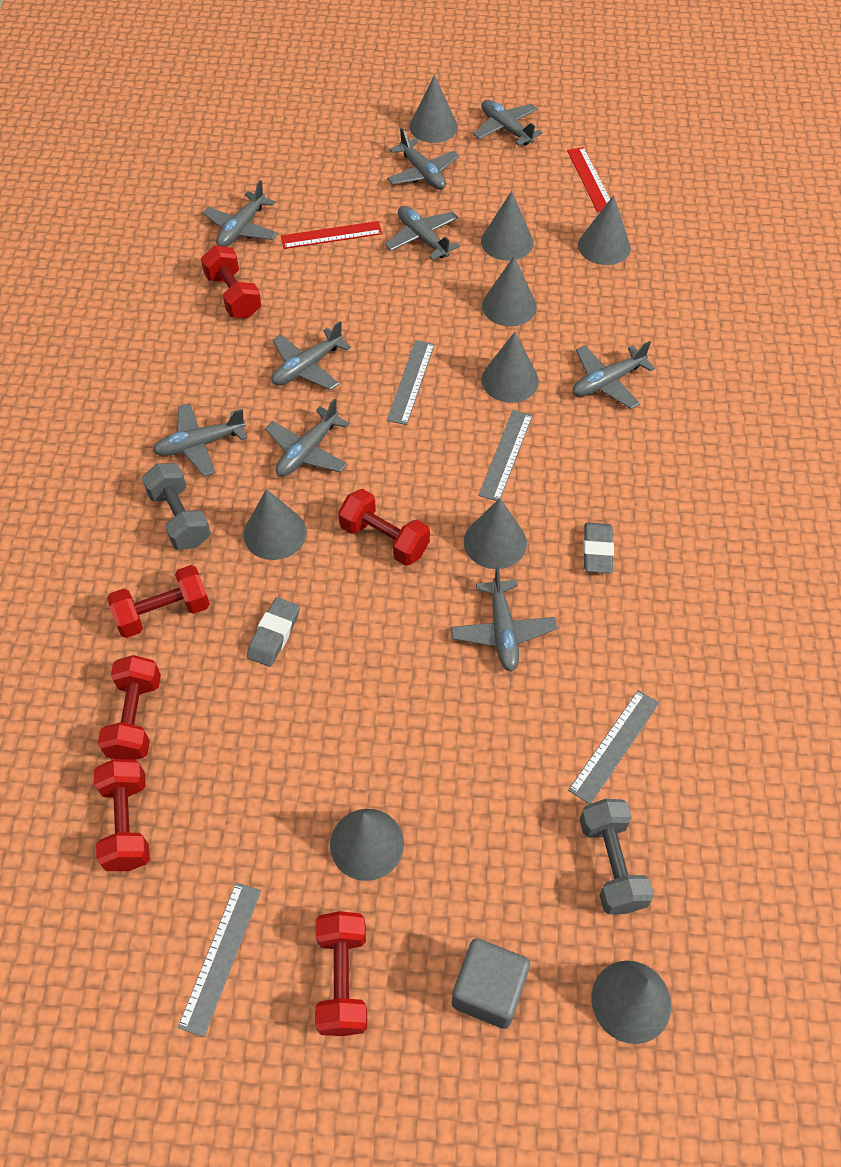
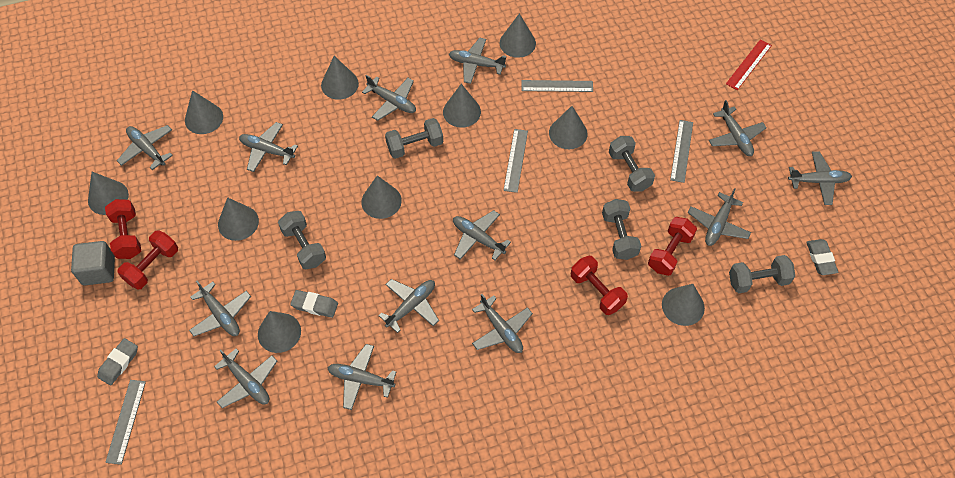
grey cone: [244,489,307,560] [330,809,404,881] [410,75,458,143] [464,498,527,569] [481,191,533,261] [481,332,539,402] [482,256,537,326] [578,195,631,265] [592,961,671,1044] = 9 -> [88,172,129,215] [185,90,223,134] [218,197,259,241] [258,311,301,353] [321,56,359,100] [361,175,402,219] [443,84,481,128] [500,13,536,58] [549,106,588,149] [662,284,705,326] = 10
grey dumbbell: [142,463,211,550] [580,799,654,914] = 2 -> [278,211,326,269] [385,118,443,159] [602,199,641,260] [609,136,655,192] [729,255,795,293] = 5
grey eraser: [247,597,300,667] [583,523,614,573] = 2 -> [97,338,138,385] [290,290,338,318] [806,239,838,275] = 3
grey plane: [153,403,247,476] [203,180,278,247] [265,399,350,476] [271,321,351,390] [385,206,460,260] [387,127,460,190] [451,567,557,672] [473,100,543,146] [573,341,655,409] = 9 -> [117,125,173,170] [189,281,251,336] [214,348,277,408] [239,122,298,172] [327,344,396,410] [362,75,416,121] [378,279,439,333] [449,37,506,84] [453,210,511,260] [472,294,533,353] [688,188,751,246] [709,100,767,156] [788,151,852,205] = 13
red dumbbell: [94,759,150,871] [98,655,161,760] [107,565,210,638] [201,245,261,318] [315,911,367,1036] [338,489,430,566] = 6 -> [105,199,141,259] [118,230,178,290] [571,256,628,315] [648,217,697,276] = 4
red ruler: [281,221,382,249] [567,147,610,212] = 2 -> [726,39,772,90] = 1

